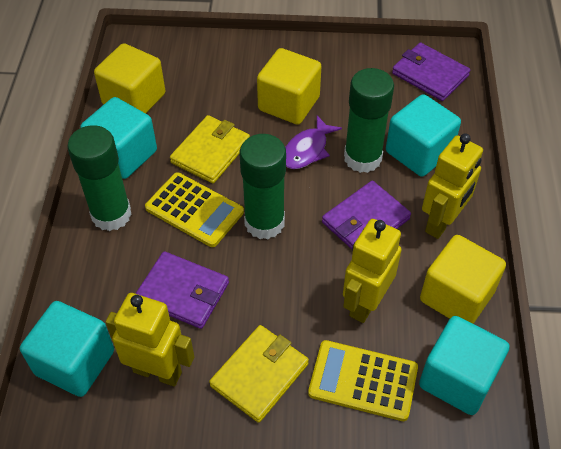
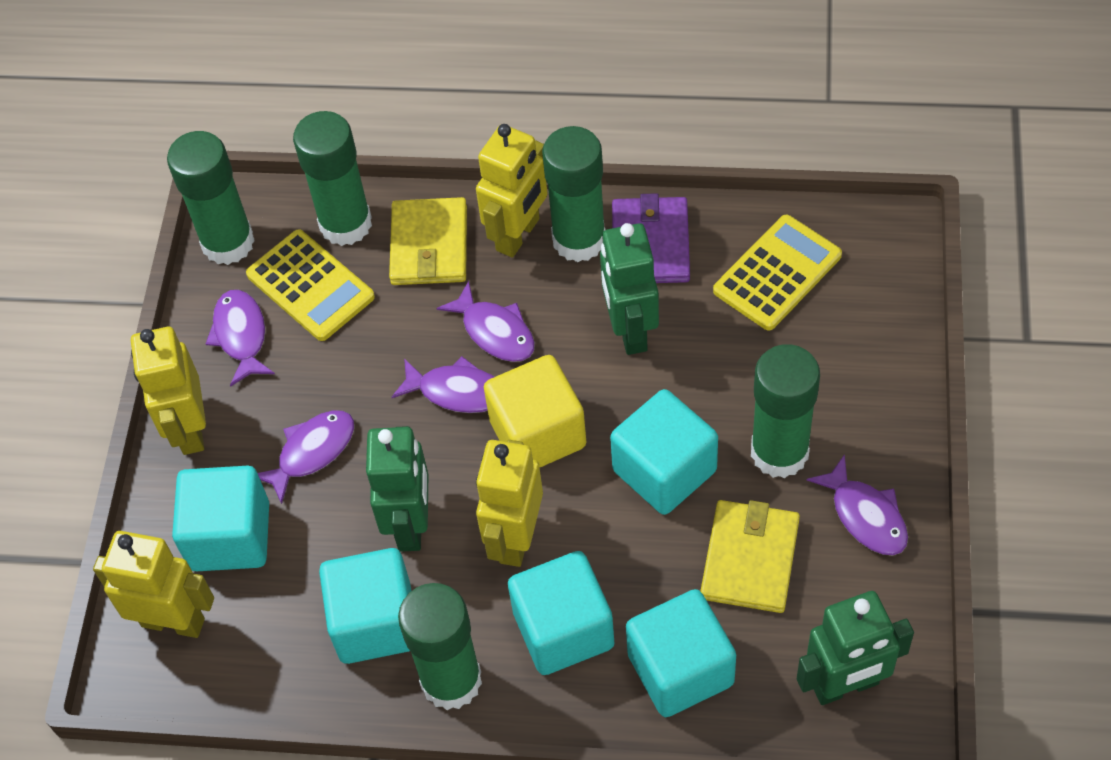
green glue stick: [67,125,132,231] [240,134,286,239] [344,68,394,173] = 3 -> [167,131,255,265] [293,111,372,246] [398,583,482,710] [542,126,606,262] [751,344,820,478] = 5
green robot: none = 0 -> [366,426,428,552] [600,223,659,355] [797,591,914,705] = 3
purple fish: [285,116,342,169] = 1 -> [206,290,275,387] [258,411,354,504] [392,356,494,413] [437,281,535,362] [807,454,908,555] = 5
purple wallet: [135,251,229,329] [322,181,411,250] [392,42,470,101] = 3 -> [612,193,690,283] = 1
turquoise cube: [20,301,114,397] [80,97,157,179] [386,94,461,177] [419,316,510,415] = 4 -> [172,466,269,571] [319,548,411,664] [508,551,615,675] [610,389,718,515] [626,589,736,717] = 5
yellow cube: [94,43,165,113] [257,48,322,125] [420,235,506,324] = 3 -> [484,355,586,467] = 1
yellow robot: [106,293,194,386] [343,219,402,323] [422,134,483,239] = 3 -> [93,531,214,638] [131,327,206,455] [476,124,548,258] [476,440,543,567] = 4

